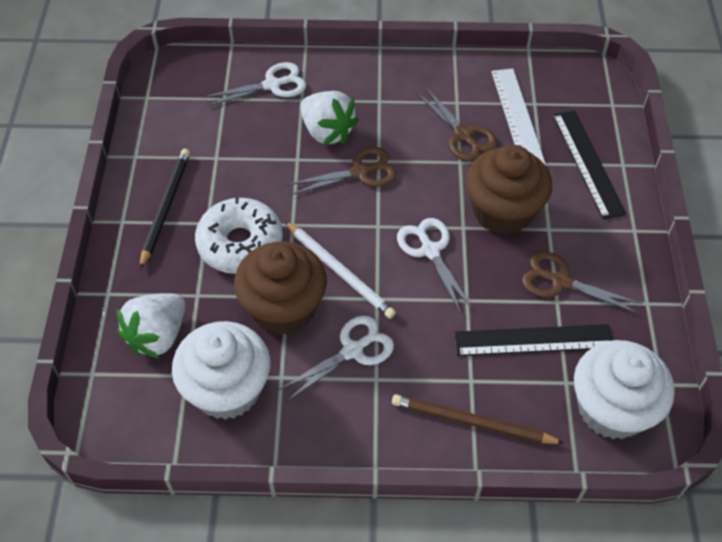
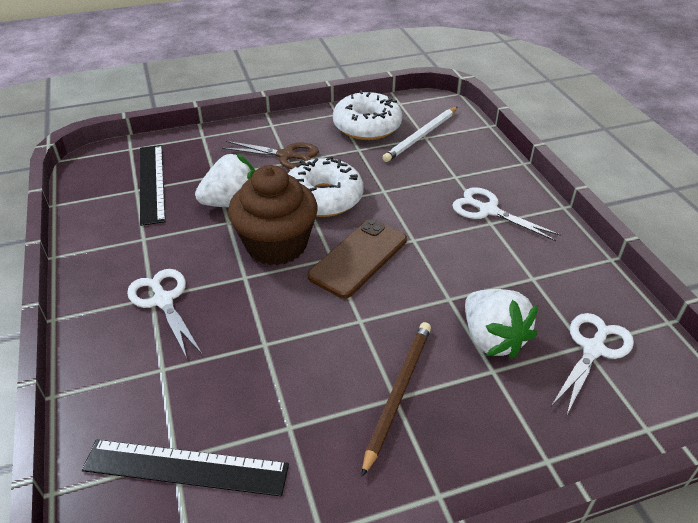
black pencil: [140,149,190,269] = 1 -> none = 0
brown cupcake: [234,241,327,335] [466,145,552,235] = 2 -> [228,165,318,265] = 1
brown phone: none = 0 -> [308,219,407,298] = 1
brown scissors: [287,147,397,195] [416,88,497,161] [522,252,642,314] = 3 -> [222,141,319,169] = 1
white cupcake: [172,321,270,420] [574,340,675,439] = 2 -> none = 0
white donut: [195,197,283,274] = 1 -> [288,156,363,217] [333,90,402,140] = 2
white ruler: [491,69,547,167] = 1 -> none = 0

